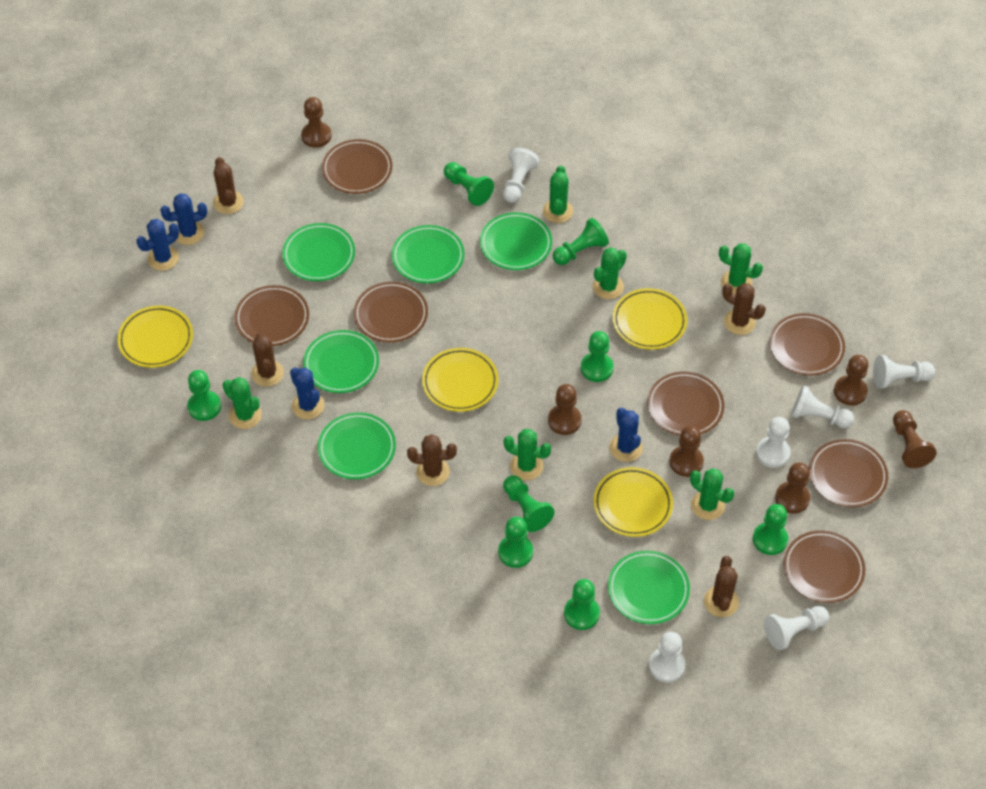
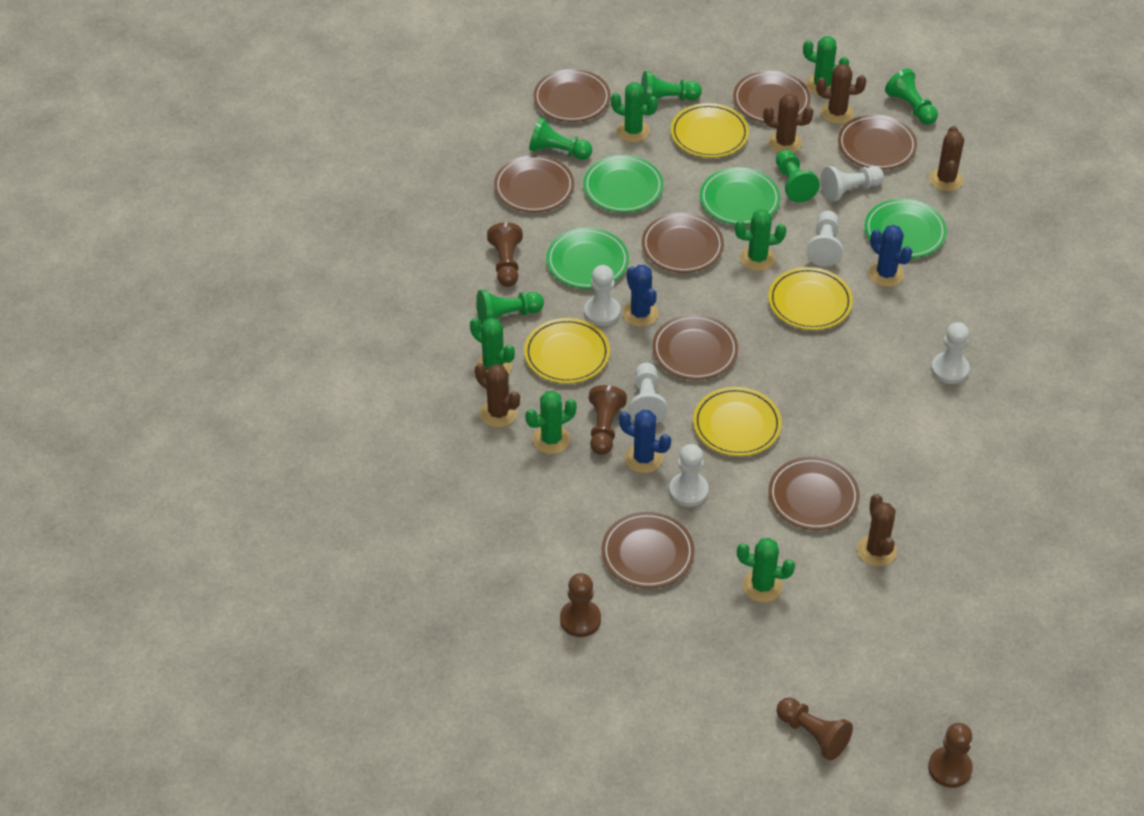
blue cactus: [136,219,179,271] [160,193,207,245] [290,367,325,419] [610,408,643,462] = 4 -> [619,410,671,473] [622,265,658,327] [869,225,912,287] = 3
brown pawn: [301,97,332,148] [548,384,582,435] [669,426,704,477] [775,462,810,514] [834,355,868,406] [893,410,937,468] = 6 -> [487,222,523,287] [560,573,601,637] [589,385,627,455] [776,697,853,760] [928,723,973,788] = 5
brown plate: [235,285,309,346] [322,139,392,194] [354,282,428,343] [647,372,725,436] [769,313,845,376] [784,530,865,603] [809,439,888,507] = 7 -> [494,155,574,213] [533,69,611,122] [602,512,695,588] [642,213,724,273] [652,314,738,380] [733,71,811,123] [768,457,860,530] [838,115,917,170] = 8
green pawn: [187,370,221,421] [444,162,494,206] [498,517,533,568] [503,475,555,532] [553,218,609,265] [564,579,600,630] [581,331,614,382] [753,504,788,555] = 8 -> [476,290,544,325] [529,117,592,160] [641,71,702,105] [776,149,820,203] [885,68,938,125] = 5
green plate: [282,223,355,281] [303,330,379,393] [318,412,396,479] [392,225,465,283] [480,212,552,270] [608,550,690,624] = 6 -> [546,228,629,289] [583,155,663,213] [700,167,780,225] [865,199,947,258] = 4

